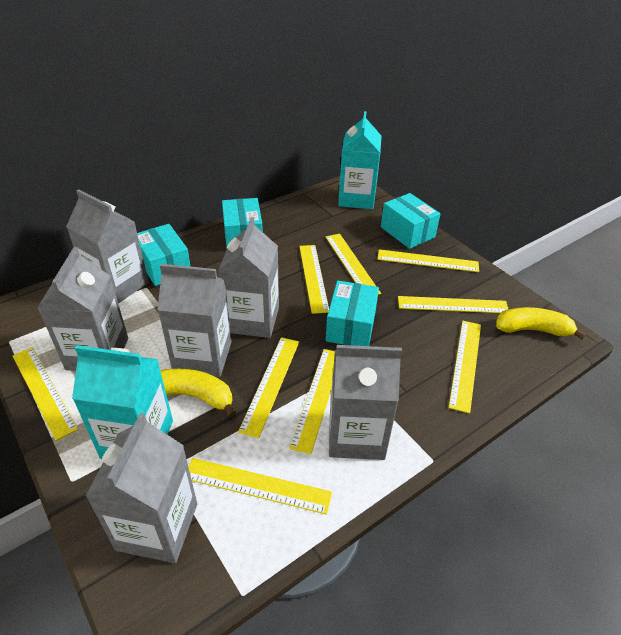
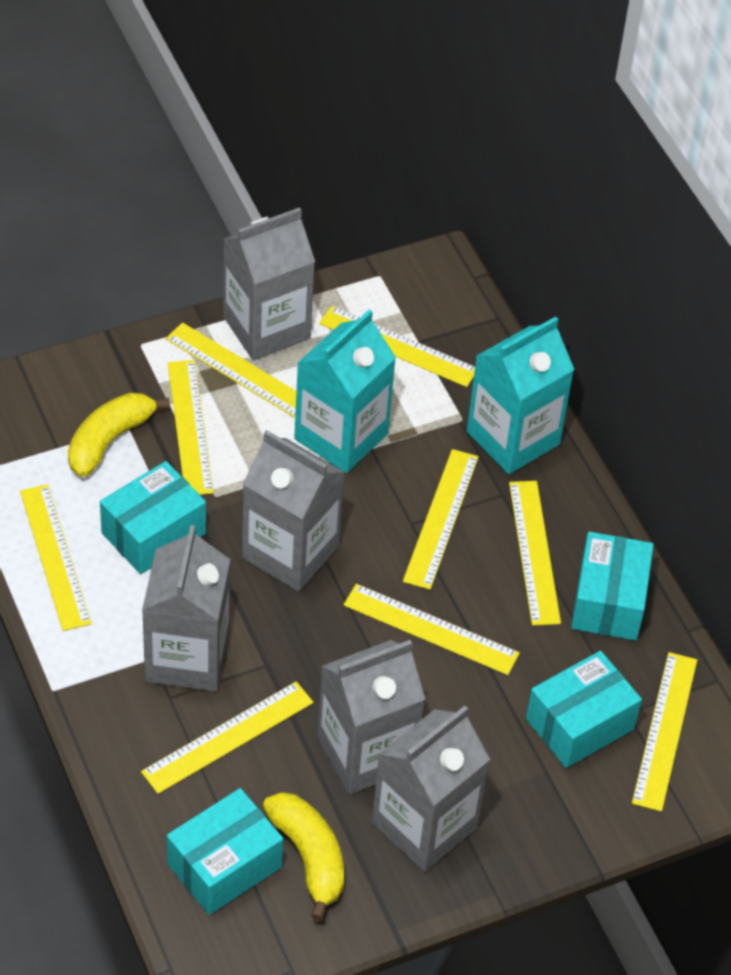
grey carton: [37,247,128,371] [66,189,149,303] [85,413,197,563] [158,264,232,377] [218,217,279,338] [329,345,402,460] = 6 -> [142,525,230,692] [223,207,315,360] [242,430,345,592] [317,640,425,795] [372,706,490,872] = 5

